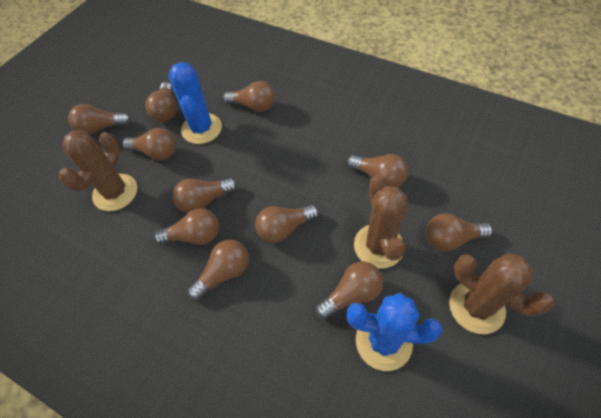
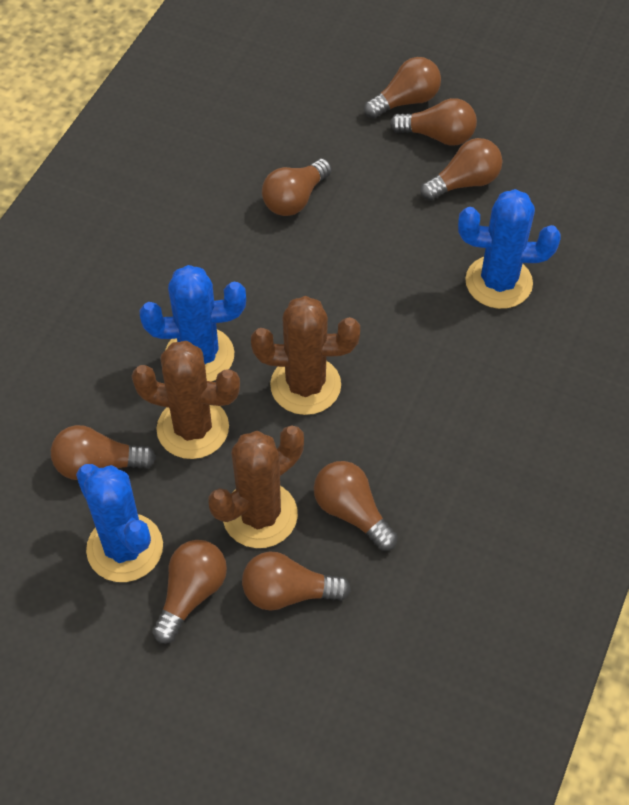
blue cactus: [168,62,222,144] [347,293,442,371] = 2 -> [76,464,163,582] [140,265,246,382] [458,189,561,309] = 3
brown light bulb: [68,104,132,135] [123,128,176,160] [145,82,177,122] [153,208,219,245] [173,178,237,213] [188,240,249,300] [223,81,275,112] [255,205,319,243] [316,262,383,319] [347,154,408,187] [426,214,493,251] = 11 -> [51,425,156,480] [152,540,227,644] [242,551,351,611] [262,159,332,216] [314,461,398,551] [364,57,441,119] [390,98,477,146] [420,138,502,201] = 8

